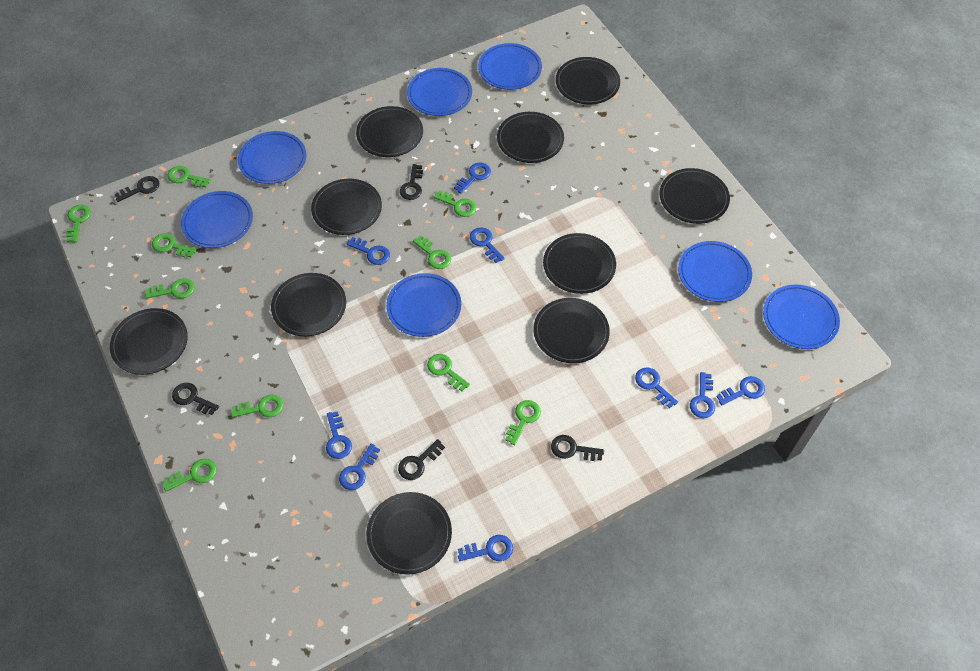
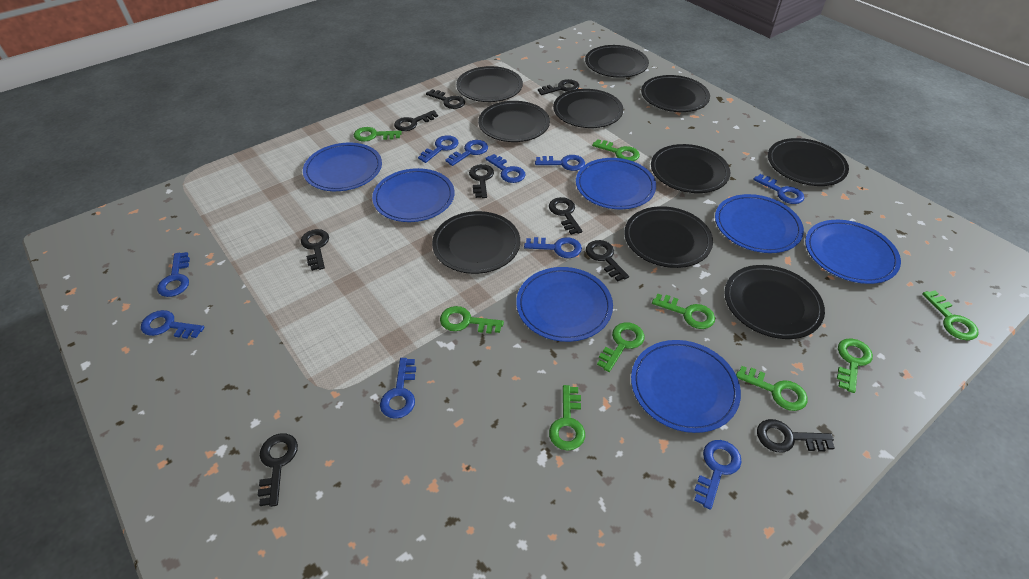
black key: [114,176,159,202] [172,383,219,415] [398,439,445,480] [400,164,423,200] [551,435,604,461] = 5 -> [258,433,298,507] [301,229,329,271] [394,110,438,131] [426,89,465,109] [469,164,494,198] [538,79,579,95] [549,197,582,235] [586,240,629,281] [757,419,835,452] = 9
blue key: [326,411,352,459] [339,444,380,490] [346,237,390,265] [454,162,491,194] [458,535,513,561] [470,227,505,263] [635,367,678,408] [690,372,715,418] [716,376,765,406] = 9 -> [141,310,205,339] [157,252,190,297] [380,358,416,419] [418,135,458,163] [445,140,488,166] [485,154,526,183] [524,237,582,258] [535,155,585,171] [694,440,742,510] [753,174,804,204] = 10
green key: [66,205,91,242] [145,278,194,299] [152,233,197,258] [163,459,217,491] [168,166,211,187] [231,395,283,417] [413,235,451,269] [427,354,470,391] [434,191,476,217] [505,400,541,445] = 10 -> [354,127,402,141] [440,306,504,334] [549,385,585,451] [592,139,640,161] [597,322,645,372] [652,293,715,329] [736,366,808,411] [837,338,873,393] [922,291,979,340] = 9

